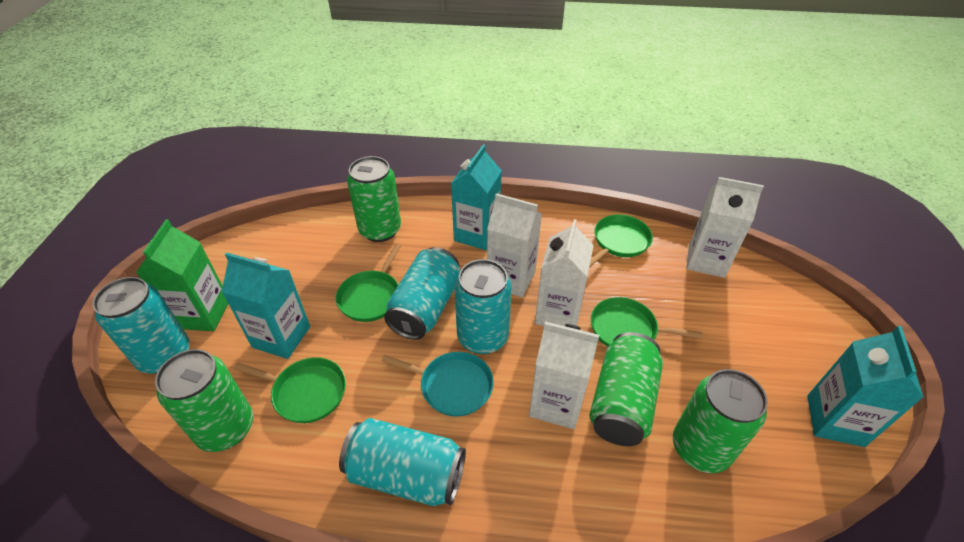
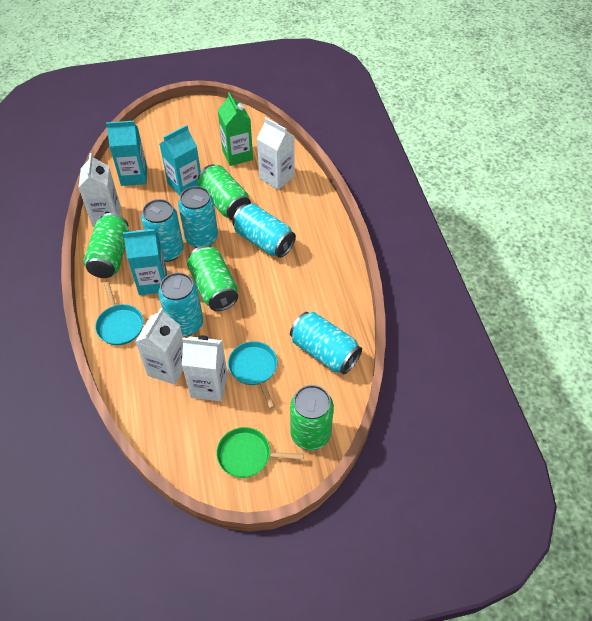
green pan: [234,357,346,423] [336,243,402,322] [589,215,653,268] [591,297,703,347] = 4 -> [216,427,304,478] = 1
turquoise can: [92,277,190,374] [339,418,466,506] [384,247,460,340] [455,259,512,354] = 4 -> [141,199,184,262] [158,272,203,336] [178,186,218,248] [232,204,296,258] [290,312,362,375] = 5
turquoise pan: [381,352,494,417] = 1 -> [95,282,144,345] [228,341,278,409] = 2

